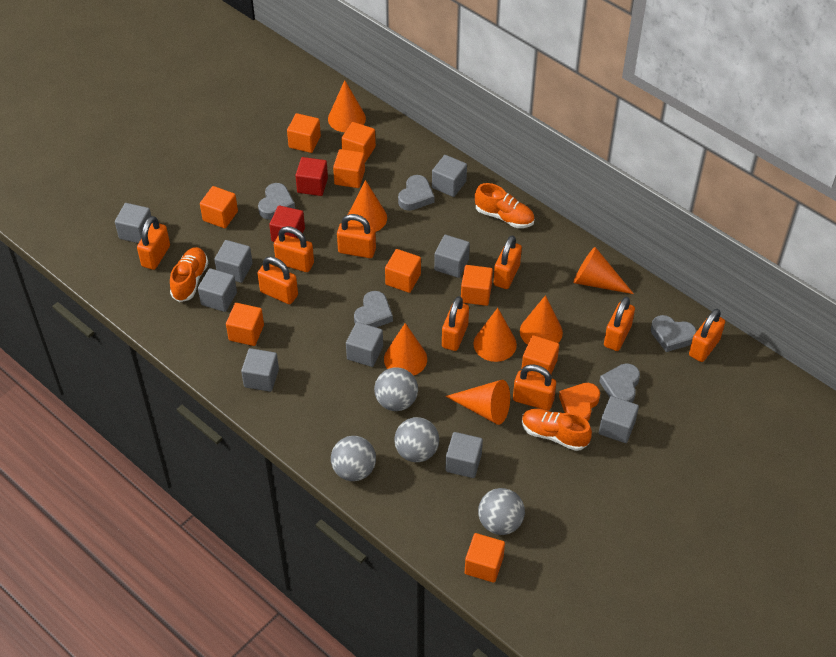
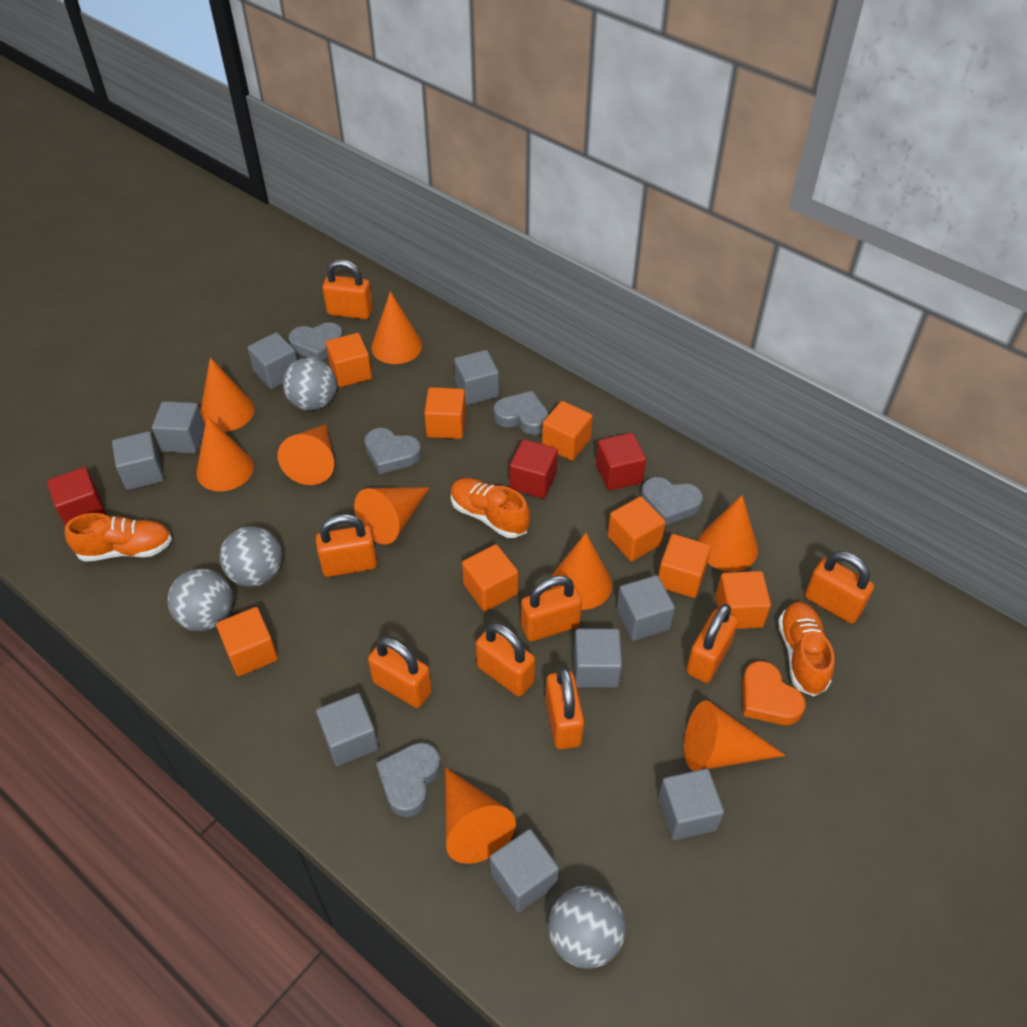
orange cone: [328,80,366,132] [348,180,387,232] [384,323,427,376] [446,380,510,425] [473,308,517,362] [520,295,563,345] [573,247,634,294] = 7 -> [196,416,254,491] [200,357,254,432] [277,424,334,485] [354,487,430,545] [371,291,422,364] [445,768,516,864] [551,533,612,610] [684,701,786,771] [698,495,758,572] = 9
orange cube: [200,186,238,228] [226,303,264,346] [287,113,321,153] [333,149,365,188] [341,122,376,162] [385,249,421,293] [461,265,493,306] [465,533,505,583] [521,335,559,376] = 9 -> [216,607,278,676] [326,333,372,387] [424,387,466,439] [462,544,518,612] [542,401,593,461] [608,496,665,561] [658,534,711,598] [715,571,771,629] = 8
orange padlock: [137,216,170,270] [257,256,298,304] [274,226,314,272] [337,214,376,258] [442,296,469,351] [494,235,522,289] [513,364,556,410] [604,297,635,351] [689,309,725,362] = 9 -> [316,514,377,577] [322,259,373,319] [368,636,432,708] [476,622,535,697] [521,575,582,641] [546,667,584,749] [686,604,738,683] [805,551,874,624] = 8
red cube: [269,205,305,242] [295,157,328,196] = 2 -> [47,467,106,526] [510,439,558,499] [596,433,646,491] = 3

